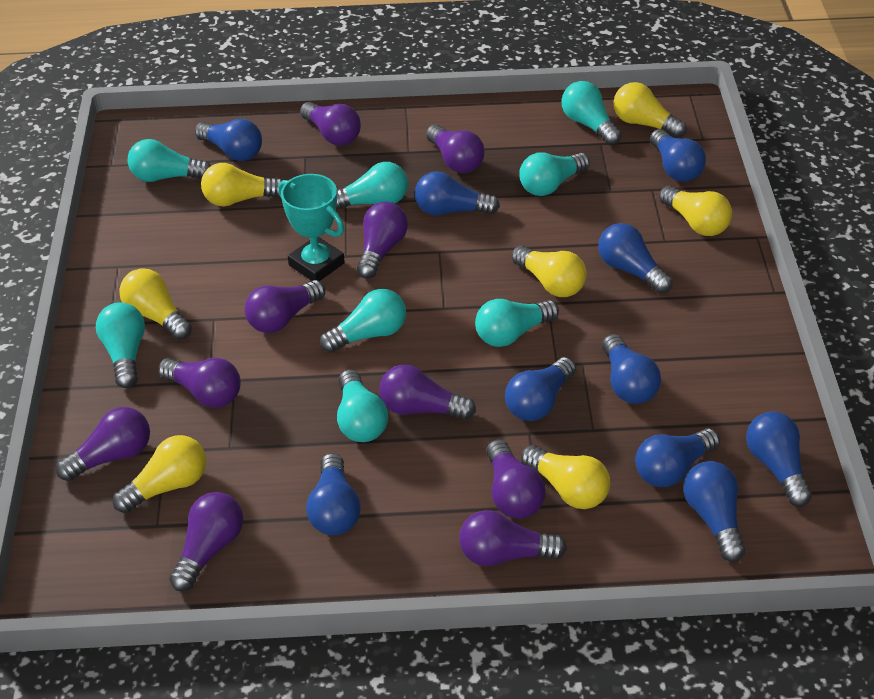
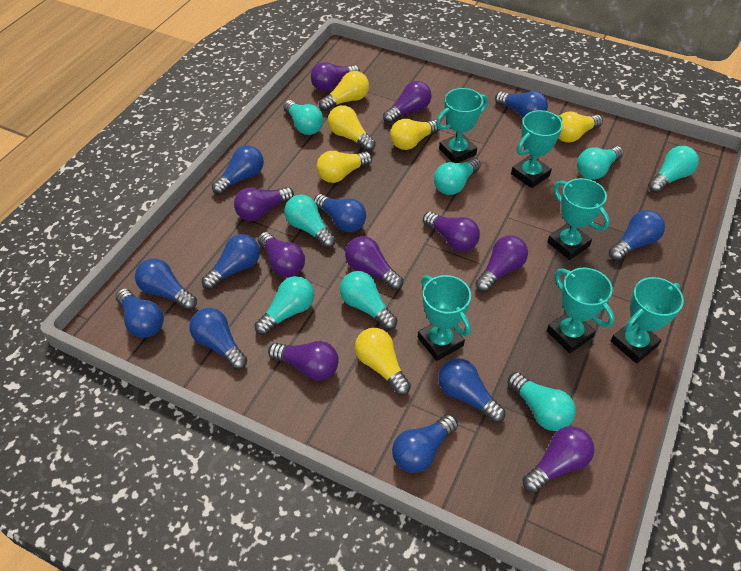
purple light bulb: [56,407,150,481] [158,358,241,408] [169,492,243,591] [245,280,325,333] [300,102,361,146] [357,202,408,279] [379,364,476,420] [426,124,485,173] [459,510,567,566] [486,439,545,519] = 10 -> [234,187,294,221] [258,232,305,277] [268,341,339,381] [311,62,360,92] [345,236,403,290] [383,81,431,124] [423,212,480,252] [475,235,528,292] [522,426,595,493] = 9
turquoise trophy: [278,174,345,281] = 1 -> [418,275,471,361] [436,88,488,163] [511,110,563,188] [547,178,610,260] [547,268,615,353] [611,277,684,363] = 6
yellow light bulb: [113,435,207,513] [119,268,192,340] [201,163,283,206] [511,245,587,297] [521,445,610,509] [613,82,687,138] [659,186,732,236] = 7 -> [316,151,372,183] [319,71,369,111] [328,105,376,151] [355,328,411,395] [390,119,440,150] [558,111,603,143] = 6

